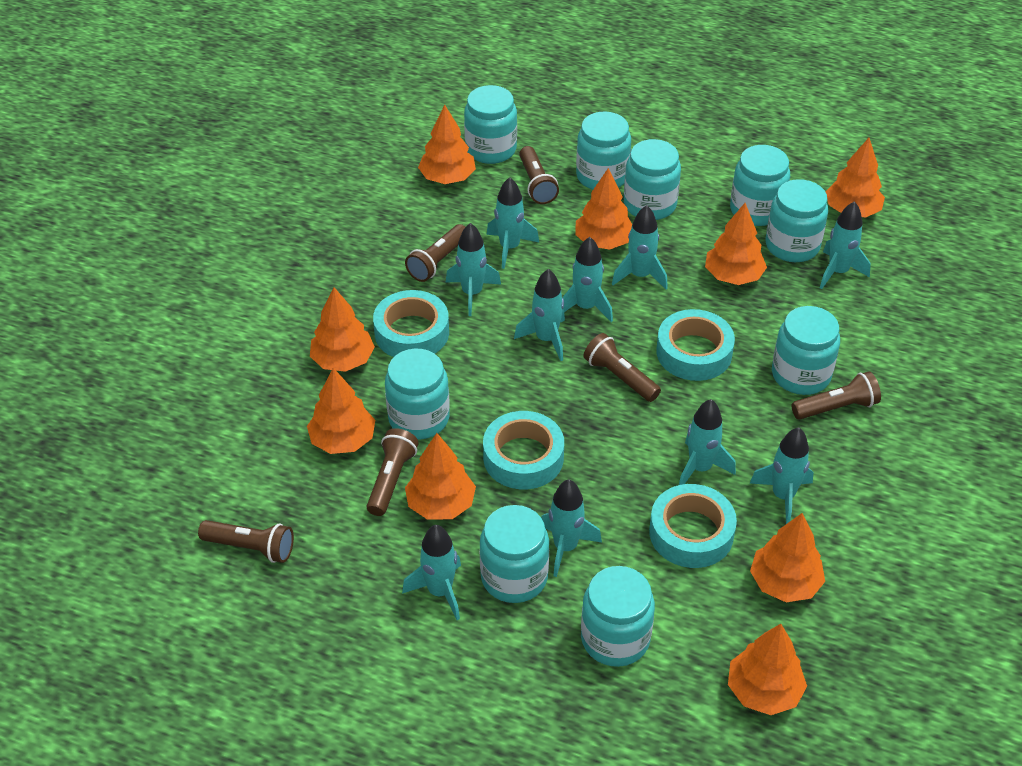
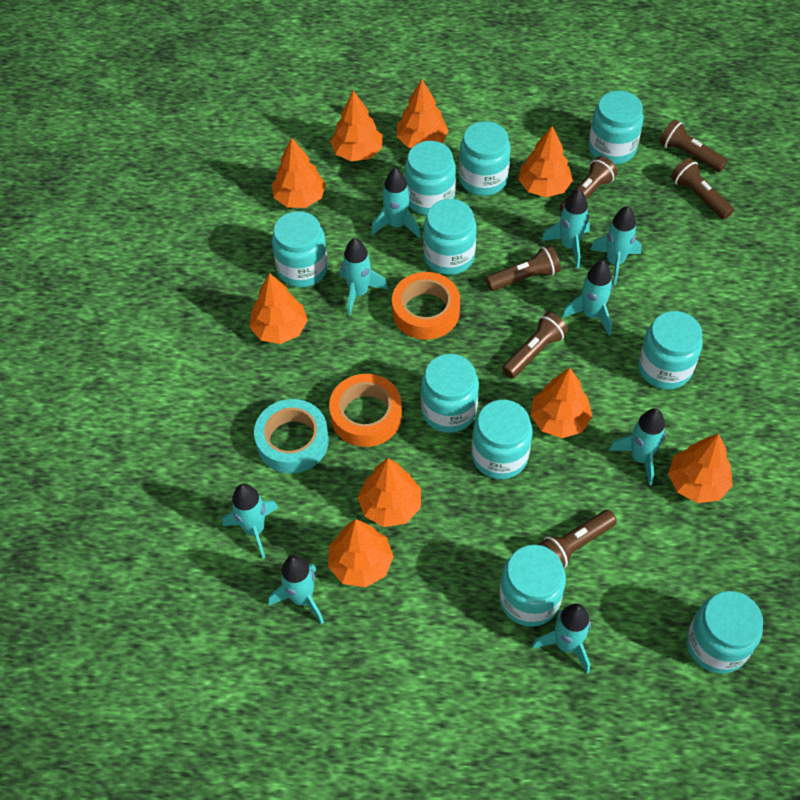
orange tape: none = 0 -> [329,374,402,447] [392,272,460,340] = 2
turquoise jar: [385,349,450,439] [464,85,517,164] [480,505,549,603] [576,111,631,190] [581,566,655,667] [624,139,681,220] [730,145,790,226] [766,179,828,262] [772,306,840,395] = 9 -> [272,211,328,287] [405,141,456,215] [421,354,479,433] [423,199,476,275] [459,121,511,196] [472,400,533,479] [499,545,566,627] [588,91,644,165] [638,311,703,390] [686,591,763,674] = 10
turquoise rocket: [402,525,461,620] [446,223,501,316] [486,177,539,269] [514,269,565,361] [541,479,602,577] [562,237,613,322] [612,205,668,289] [679,399,736,485] [750,427,814,524] [820,201,871,289] = 10 -> [222,484,278,559] [268,555,324,624] [340,238,388,316] [371,168,421,238] [532,603,591,674] [541,189,590,268] [562,260,613,335] [590,206,642,285] [609,408,666,486] = 9
turquoise tape: [373,290,449,357] [483,411,564,489] [649,484,737,568] [656,309,735,381] = 4 -> [254,399,329,473] = 1

